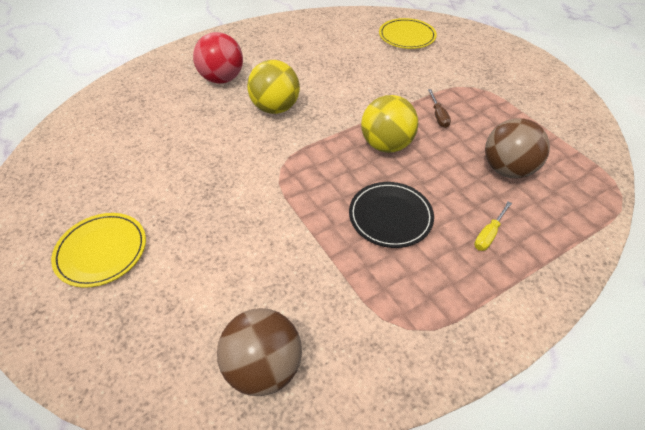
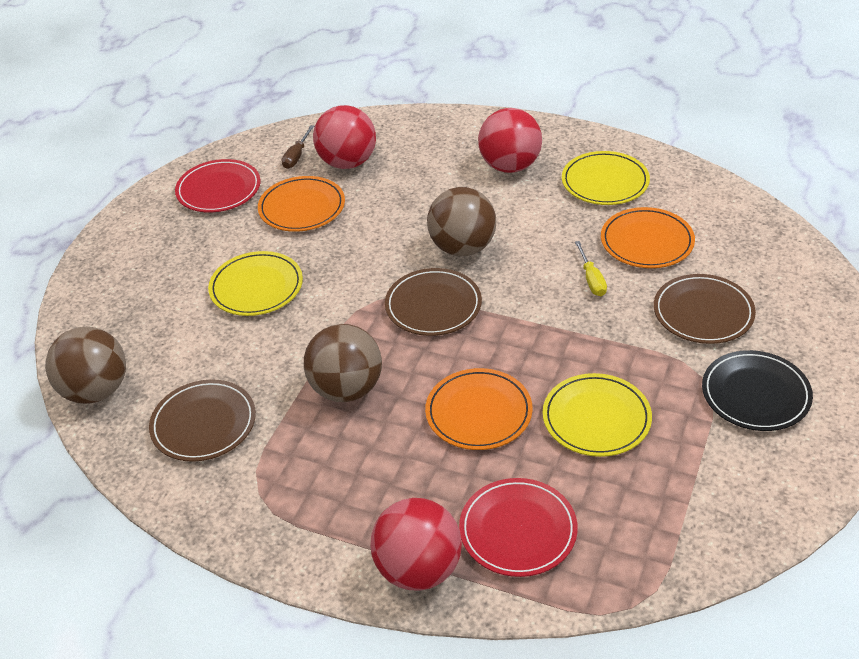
brown ball: [217,308,302,396] [485,118,550,178] = 2 -> [45,326,126,404] [304,324,382,402] [427,187,496,256] = 3
brown plate: none = 0 -> [149,379,256,462] [385,268,482,336] [654,274,756,344] = 3
orange plate: none = 0 -> [258,176,345,232] [425,368,533,450] [601,207,695,268] = 3
red ball: [193,32,243,84] = 1 -> [313,105,376,169] [370,498,462,591] [478,108,542,173] = 3
red plate: none = 0 -> [175,159,261,212] [459,478,578,577] = 2
yellow ball: [247,60,300,114] [361,95,418,153] = 2 -> none = 0
yellow plate: [51,213,146,288] [379,18,437,49] = 2 -> [208,251,303,316] [543,373,652,457] [562,151,650,205] = 3

